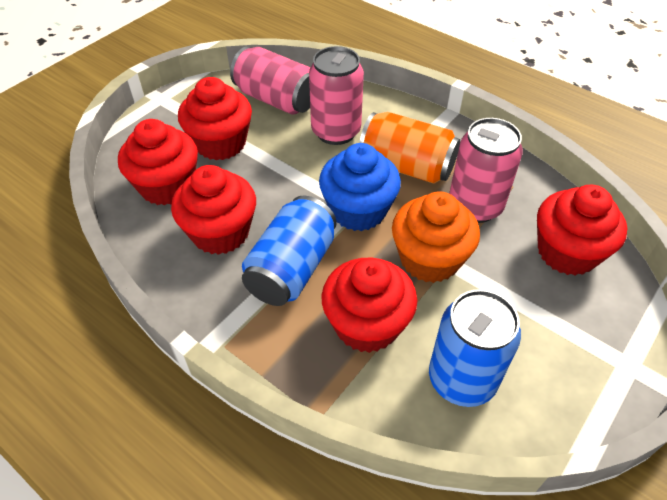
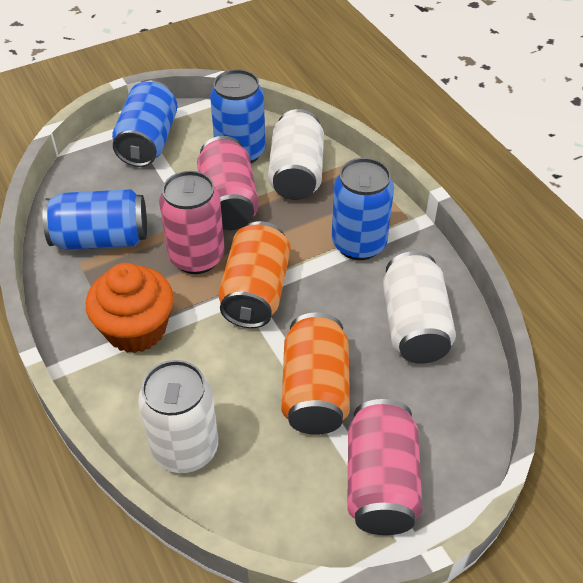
blue can: [242,196,337,306] [429,289,521,407] = 2 -> [42,189,147,250] [112,81,178,167] [210,69,265,164] [332,158,394,260] = 4
blue cupcake: [319,143,401,231] = 1 -> none = 0
orange can: [359,112,460,184] = 1 -> [218,221,290,328] [282,313,350,435] = 2
red cupcake: [118,119,198,205] [171,165,256,255] [178,77,252,160] [321,258,417,353] [537,185,627,276] = 5 -> none = 0
white can: none = 0 -> [138,360,218,473] [268,109,324,200] [383,251,456,364] = 3

